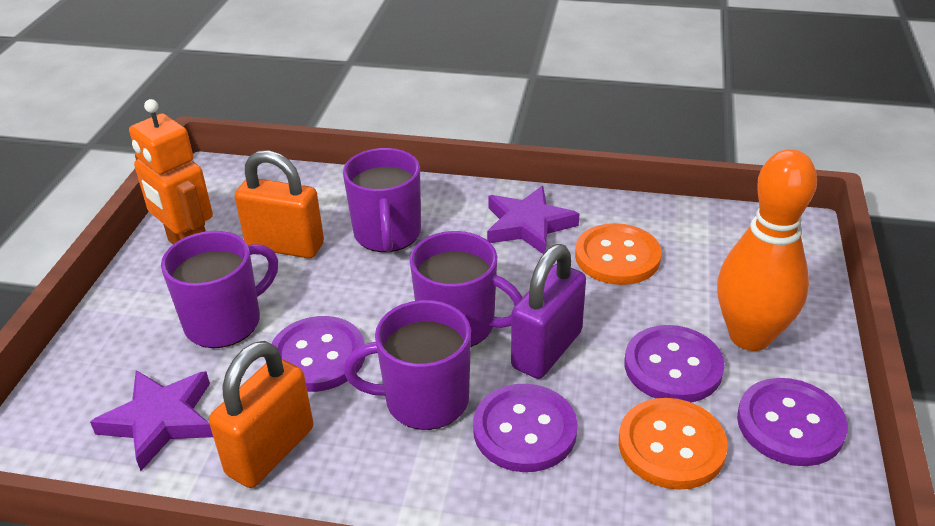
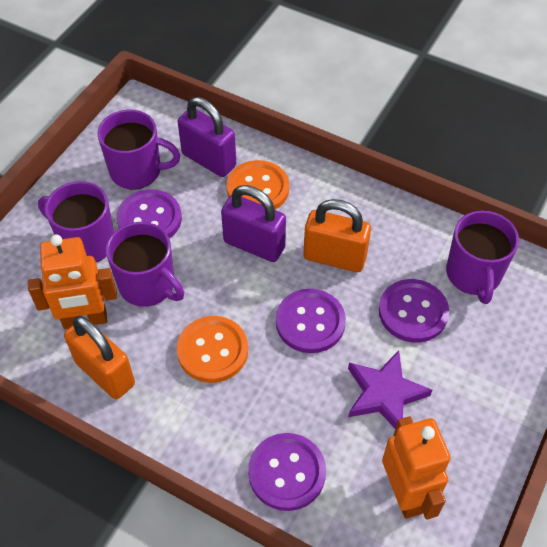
orange bowling pin: [717,149,817,351] = 1 -> none = 0
orange robot: [129,99,213,244] = 1 -> [28,234,117,329] [382,416,451,520] = 2
purple padlock: [511,244,586,379] = 1 -> [178,97,236,177] [221,185,286,262] = 2
purple star: [90,370,213,471] [487,186,580,254] = 2 -> [348,350,432,429] = 1

